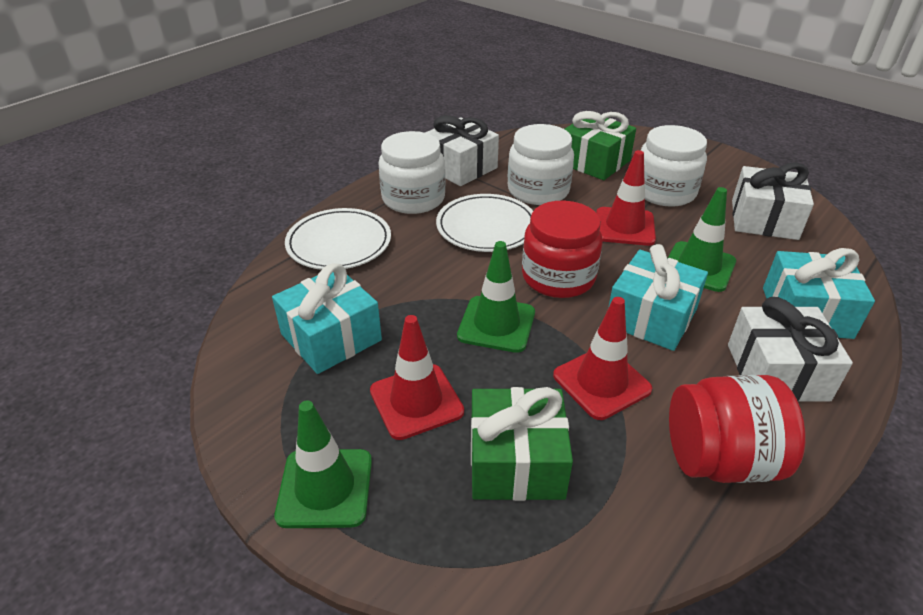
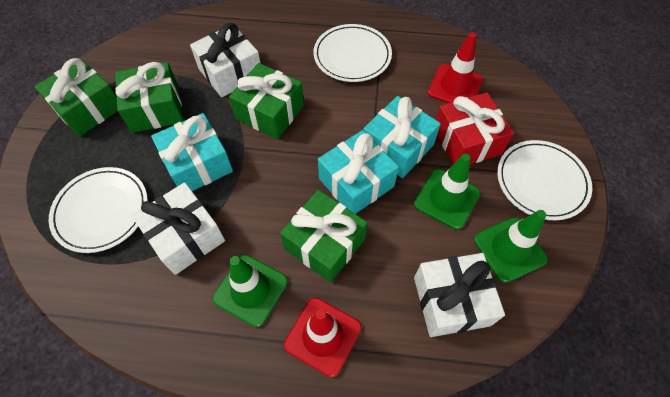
green gift: [471,387,573,501] [565,111,636,180] = 2 -> [34,58,117,137] [115,62,183,133] [229,63,304,139] [280,190,367,283] = 4
red gift: none = 0 -> [436,93,514,165] = 1
red jar: [522,201,602,298] [669,375,805,483] = 2 -> none = 0
red traffic cone: [370,315,464,440] [553,297,652,420] [596,150,656,246] = 3 -> [284,298,361,377] [428,32,483,103] = 2
white jar: [378,131,445,214] [508,124,574,205] [641,125,707,207] = 3 -> none = 0
white plate: [285,208,391,270] [436,194,533,252] = 2 -> [49,167,148,253] [314,24,392,82] [497,140,592,220] = 3

